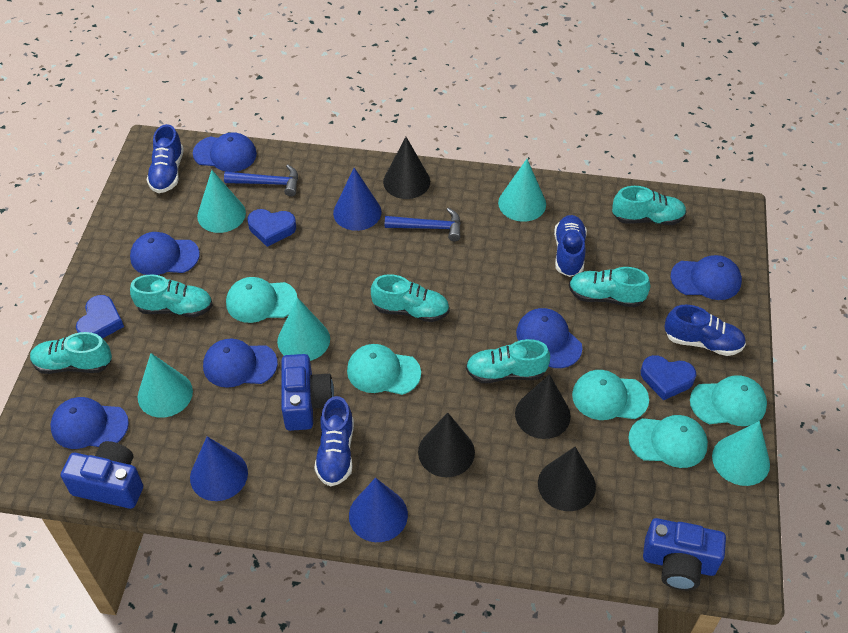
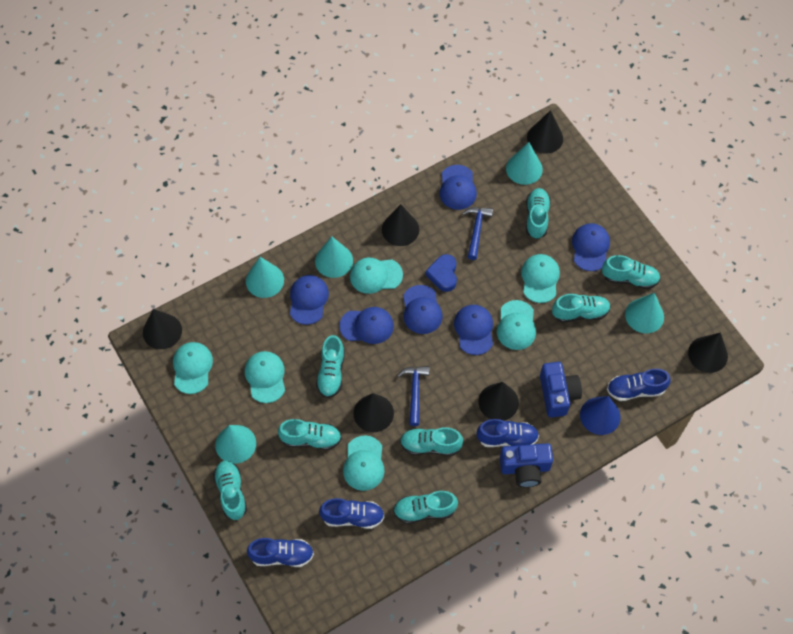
black cone: [383,137,430,199] [418,413,475,477] [515,374,571,439] [538,447,596,511] = 4 -> [143,309,182,349] [353,393,394,432] [382,204,419,246] [479,382,519,421] [527,110,563,153] [688,333,728,373] = 6
blue camera: [61,441,143,509] [281,354,334,431] [643,518,726,590] = 3 -> [500,443,553,487] [540,362,582,417] = 2
blue cone: [190,437,248,501] [333,168,382,231] [349,478,408,542] = 3 -> [580,396,621,435] = 1
blue heart: [76,295,124,338] [248,209,296,247] [641,355,696,400] = 3 -> [425,254,457,292] = 1
turquoise cap: [226,277,297,323] [347,344,421,395] [572,370,649,420] [628,415,708,468] [690,375,767,426] = 5 -> [173,342,213,394] [245,351,285,403] [343,435,385,491] [350,258,403,294] [497,300,536,350] [521,254,560,303] = 6
turquoise shoe: [30,332,112,374] [130,274,213,317] [371,274,449,322] [466,339,550,383] [569,267,650,307] [612,186,687,225] = 6 -> [213,461,247,520] [278,419,342,450] [316,335,345,398] [393,491,458,524] [400,427,463,456] [526,188,551,239] [552,294,611,323] [602,255,660,289] = 8

